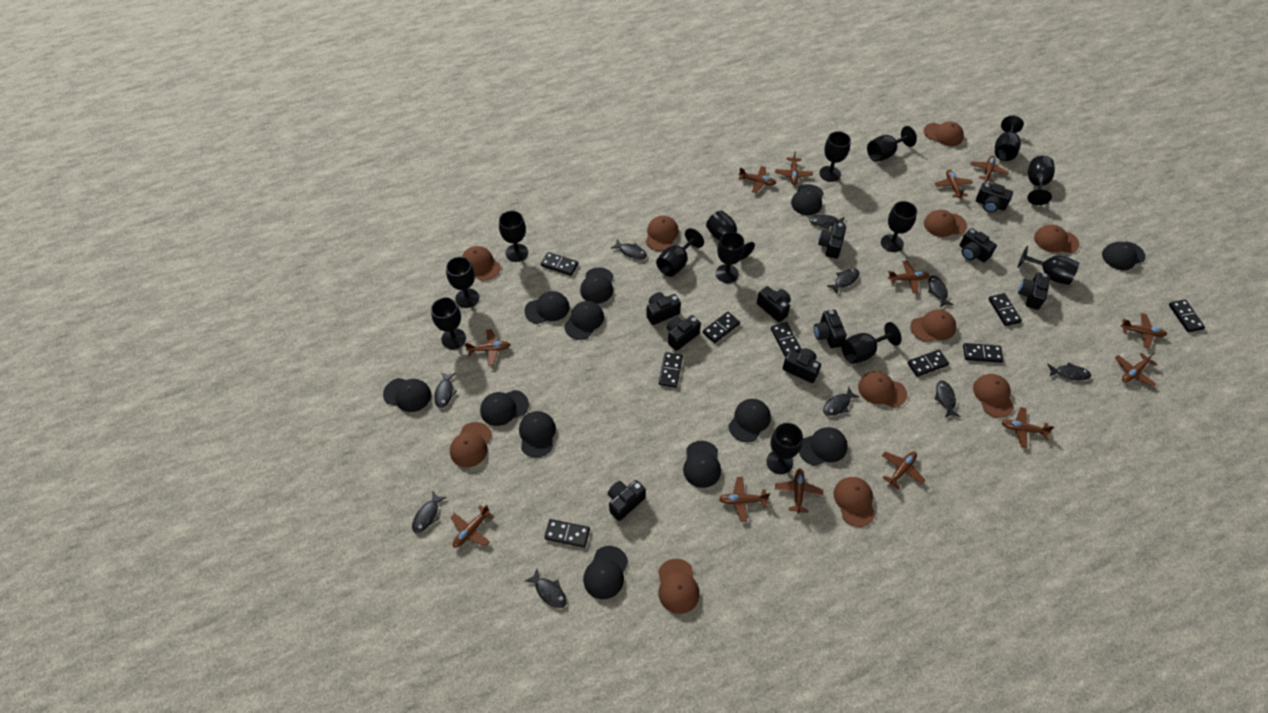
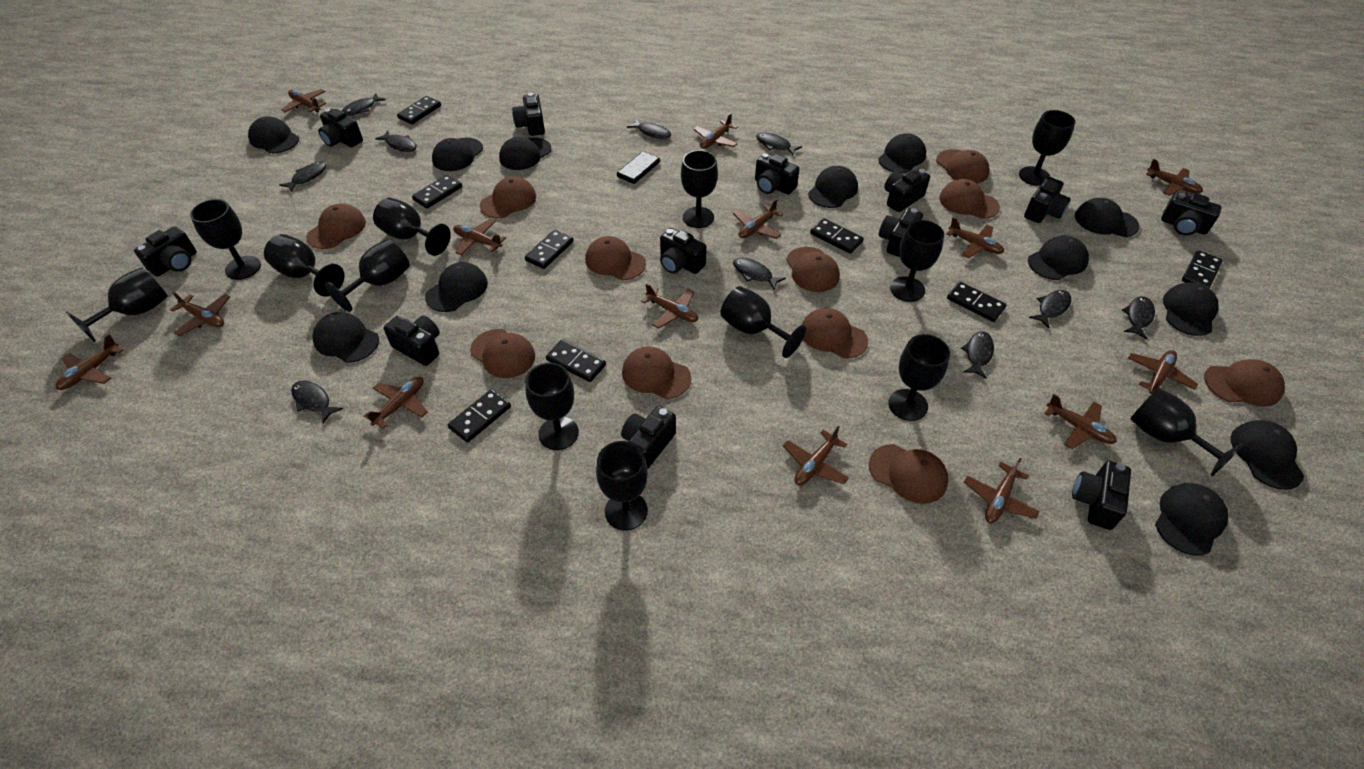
black camera: [608,480,646,521] [646,292,681,325] [667,315,701,351] [757,286,791,322] [783,348,821,383] [814,310,847,348] [818,223,846,259] [959,228,997,262] [976,182,1013,213] [1018,272,1051,310] = 10 -> [134,226,197,277] [318,108,363,147] [383,316,440,366] [512,93,545,136] [621,406,676,468] [660,228,707,274] [755,153,799,195] [879,208,923,257] [884,168,930,212] [1024,177,1071,223] [1072,461,1131,530] [1161,192,1222,235] = 12
black goblet: [431,297,466,349] [446,257,479,308] [499,211,528,262] [656,228,704,277] [706,211,755,260] [716,232,745,283] [766,423,803,474] [819,131,851,182] [841,322,902,364] [867,126,917,162] [881,201,917,252] [995,115,1024,161] [1017,246,1079,285] [1027,156,1055,205] = 14 -> [65,267,168,342] [190,199,261,280] [264,234,344,296] [325,239,410,312] [373,198,451,256] [525,363,579,450] [596,441,648,531] [681,150,718,228] [720,286,806,358] [888,334,950,421] [890,220,944,302] [1019,110,1075,186] [1130,388,1243,476] = 13
brown plane: [450,505,494,548] [465,329,511,366] [719,477,770,522] [738,166,776,193] [775,151,813,185] [775,468,823,514] [882,452,925,490] [888,261,930,293] [935,169,973,199] [970,155,1009,182] [1001,407,1054,448] [1115,352,1156,387] [1121,313,1167,348] = 13 -> [56,334,123,390] [170,291,230,336] [282,89,326,112] [364,377,428,429] [453,219,506,255] [641,283,698,329] [693,113,738,149] [733,199,783,239] [783,426,849,485] [946,218,1004,258] [964,458,1040,523] [1044,394,1117,449] [1128,350,1198,394] [1146,159,1203,196] = 14

